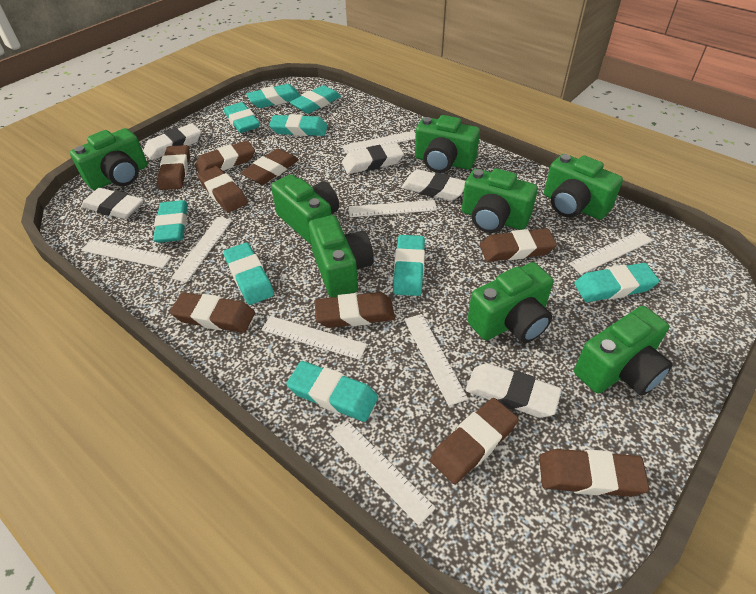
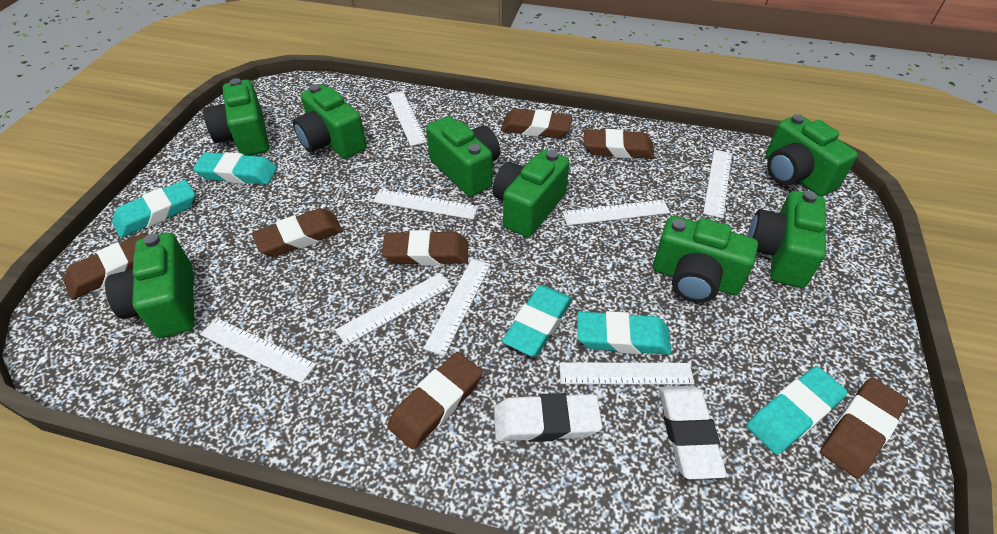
brown eraser: [157,145,190,190] [170,292,255,333] [195,140,255,173] [197,166,248,212] [241,149,299,185] [315,292,395,328] [430,398,519,484] [480,228,557,262] [539,449,649,497] = 9 -> [64,233,147,300] [252,208,343,257] [382,230,468,265] [387,352,483,449] [501,108,572,138] [584,129,655,159] [820,377,908,478] = 7
turquoise eraser: [153,200,188,243] [223,243,274,305] [224,102,260,133] [246,84,300,108] [269,114,328,136] [286,361,378,422] [290,85,341,114] [393,235,425,296] [574,263,659,302] = 9 -> [112,180,195,238] [193,152,277,185] [502,285,572,357] [577,311,671,355] [747,366,848,455] = 5
white eraser: [81,188,143,219] [143,123,201,160] [342,143,404,174] [401,169,465,201] [466,363,562,418] = 5 -> [494,393,602,442] [659,386,727,479] = 2

